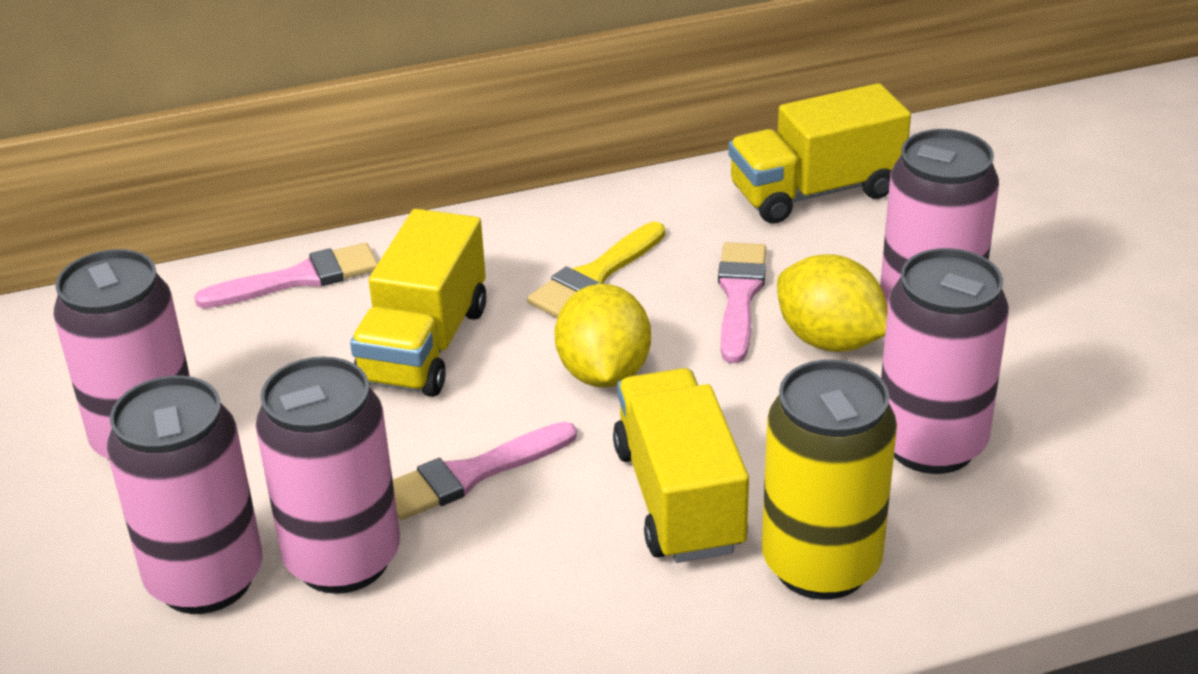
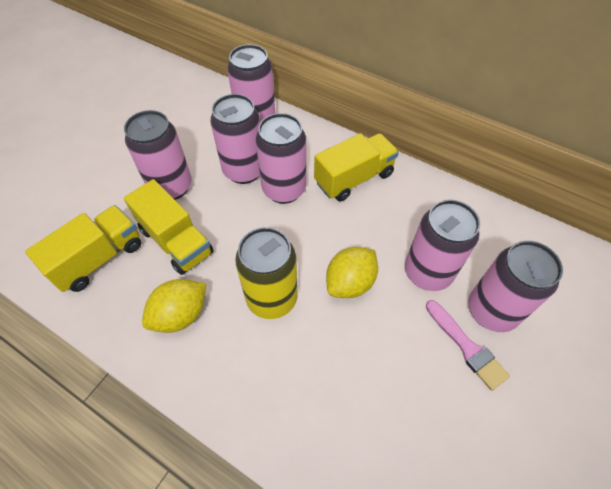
pink brush: [194,243,378,308] [393,422,577,520] [718,242,766,363] = 3 -> [426,300,510,391] = 1
pink can: [53,249,190,460] [107,376,263,614] [256,356,400,594] [880,129,999,310] [881,248,1009,474] = 5 -> [124,110,192,200] [210,94,260,184] [227,44,276,122] [256,113,306,204] [405,200,480,291] [468,241,563,332] = 6
yellow brush: [527,222,665,318] = 1 -> none = 0

